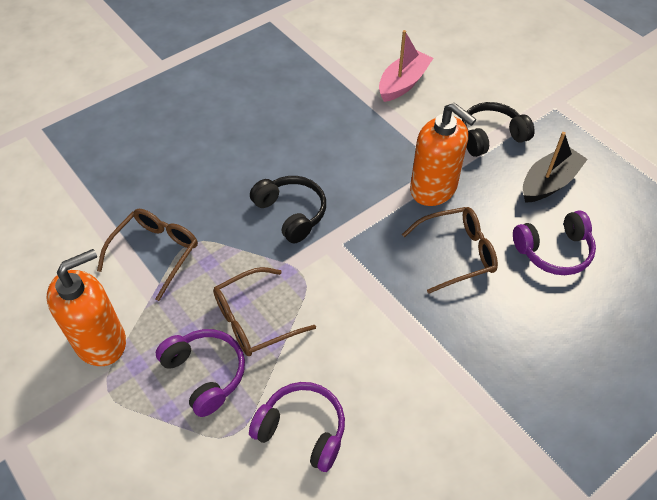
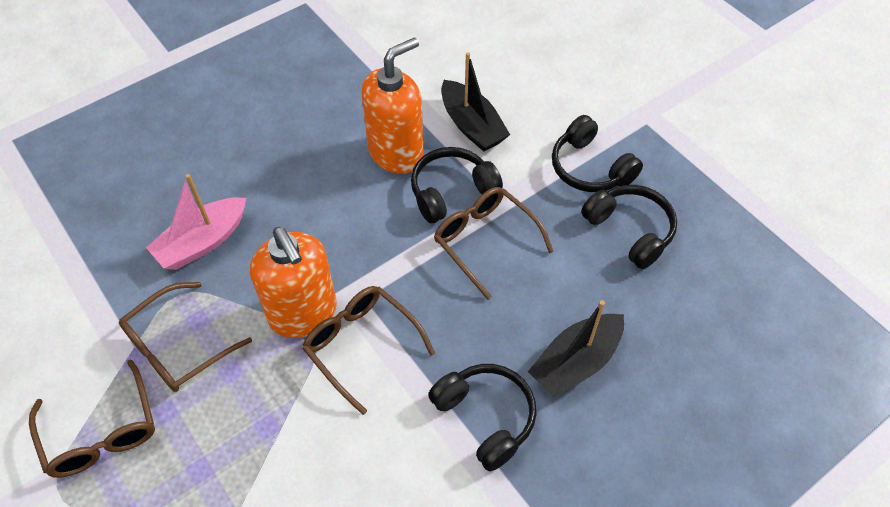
black boat: [523,132,588,203] = 1 -> [441,52,510,152] [528,300,624,398] = 2
black headphones: [250,176,326,243] [462,102,535,157] = 2 -> [411,147,503,223] [428,364,536,471] [552,115,643,192] [581,185,677,269] = 4
brown glasses: [97,209,198,301] [213,267,316,356] [402,207,498,294] = 3 -> [29,359,155,478] [119,282,252,392] [302,286,435,415] [434,187,554,300] = 4
purple headphones: [156,329,245,417] [249,382,345,472] [513,211,596,275] = 3 -> none = 0

